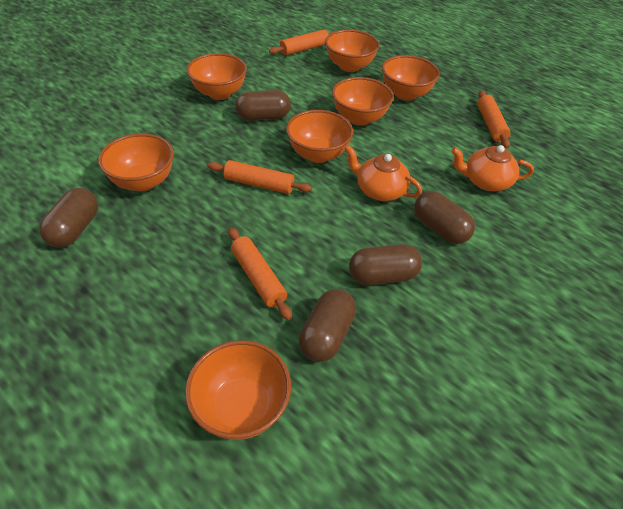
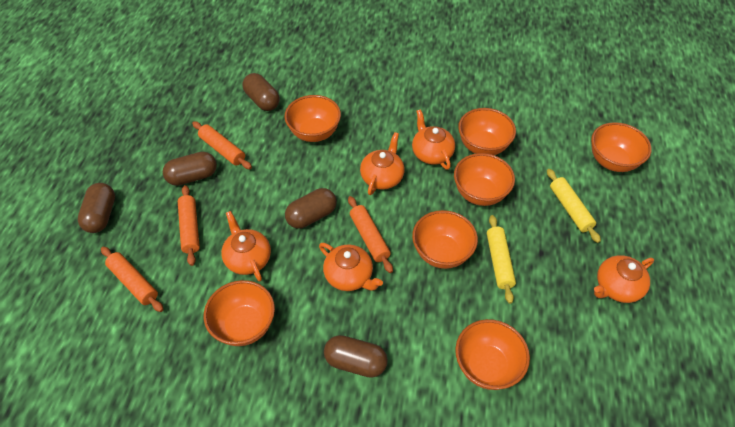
orange teapot: [345,145,422,201] [451,145,534,191] = 2 -> [221,211,271,281] [319,243,383,291] [360,132,405,195] [412,109,455,170] [594,255,654,303] = 5
yellow rolling pin: none = 0 -> [487,215,516,304] [547,169,601,243] = 2

